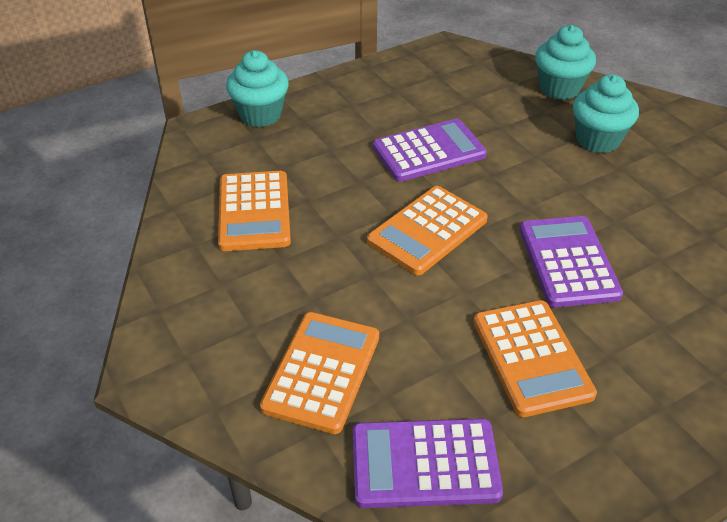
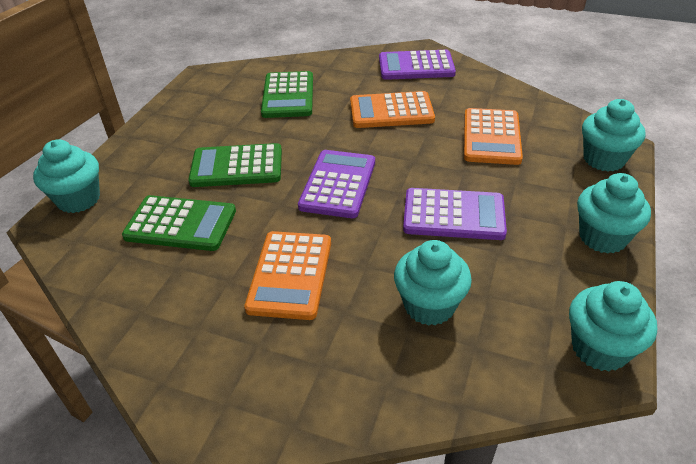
green calculator: none = 0 -> [122,195,236,251] [188,143,282,187] [261,71,313,118] = 3
orange calculator: [218,171,291,251] [260,312,379,434] [367,186,488,275] [473,300,597,417] = 4 -> [244,231,331,320] [350,91,435,128] [464,108,523,165] = 3
turquoise cupcake: [226,50,289,127] [535,25,596,100] [573,74,639,153] = 3 -> [33,139,100,213] [394,240,472,326] [569,281,657,371] [577,173,651,254] [582,99,646,172] = 5

